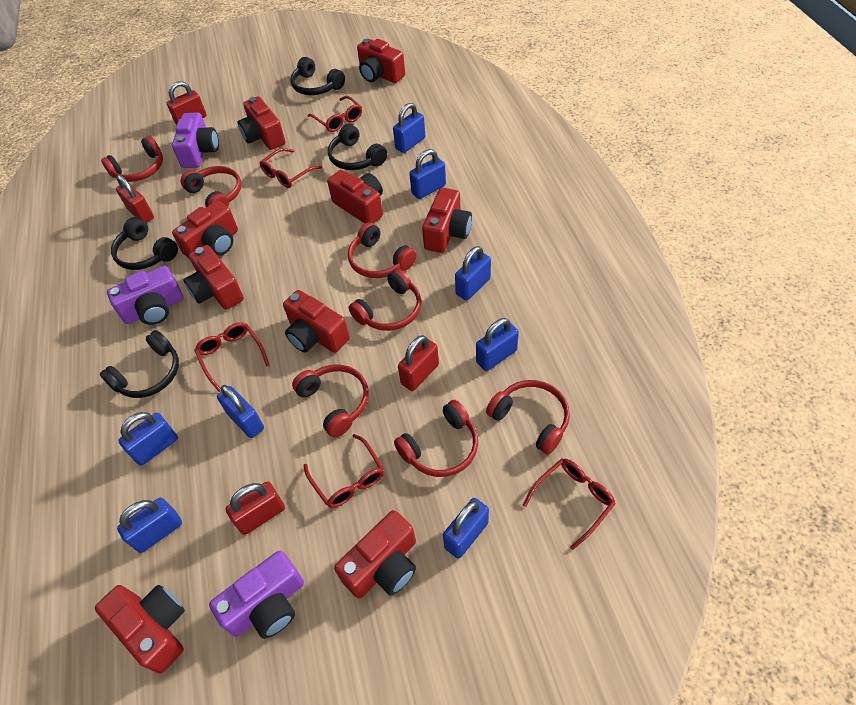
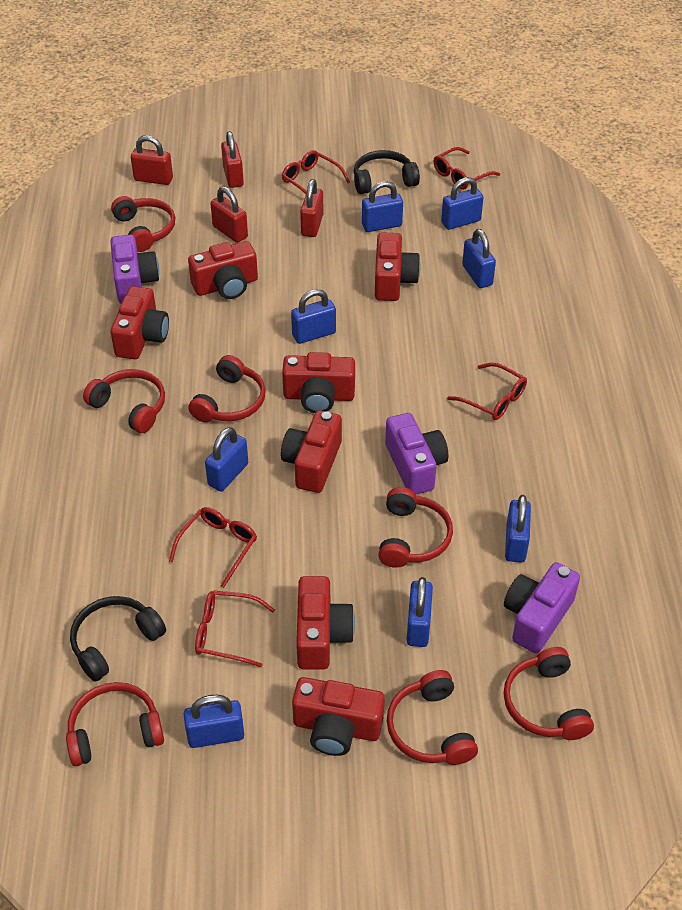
black headphones: [100,330,179,398] [111,217,178,270] [290,57,345,95] [328,124,387,170] = 4 -> [70,596,166,681] [354,150,420,194] = 2
red camera: [95,585,185,674] [172,200,238,258] [183,245,244,310] [238,96,286,150] [283,290,350,353] [327,170,383,223] [334,510,416,599] [357,39,405,83] [422,188,472,253] = 9 -> [110,286,169,359] [188,241,258,299] [281,410,342,493] [282,352,355,413] [292,677,385,756] [296,576,355,669] [375,232,420,301] = 7

